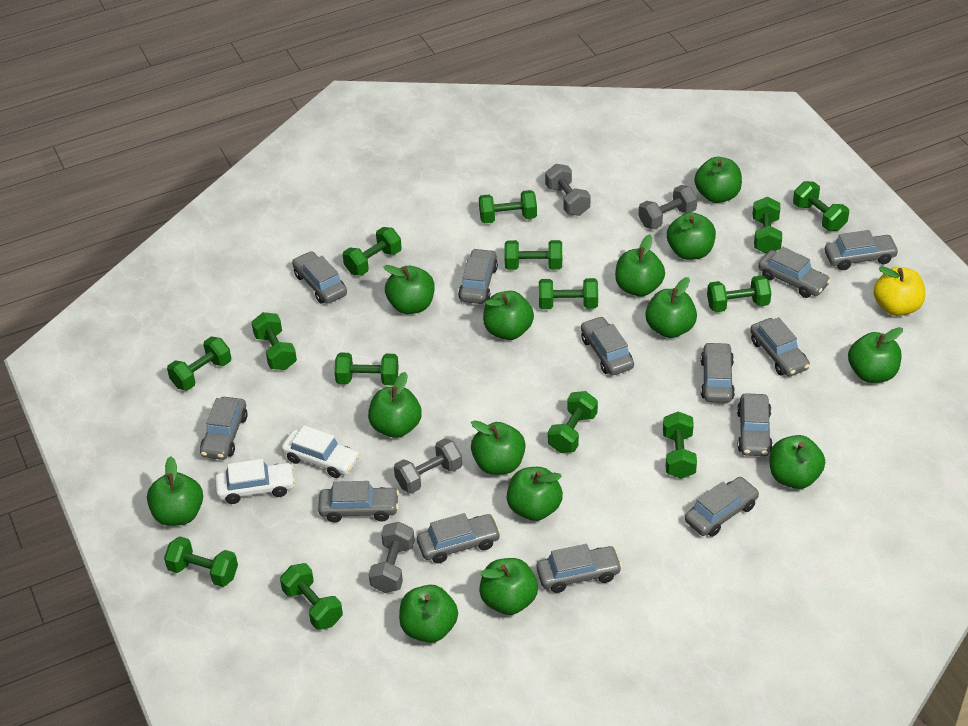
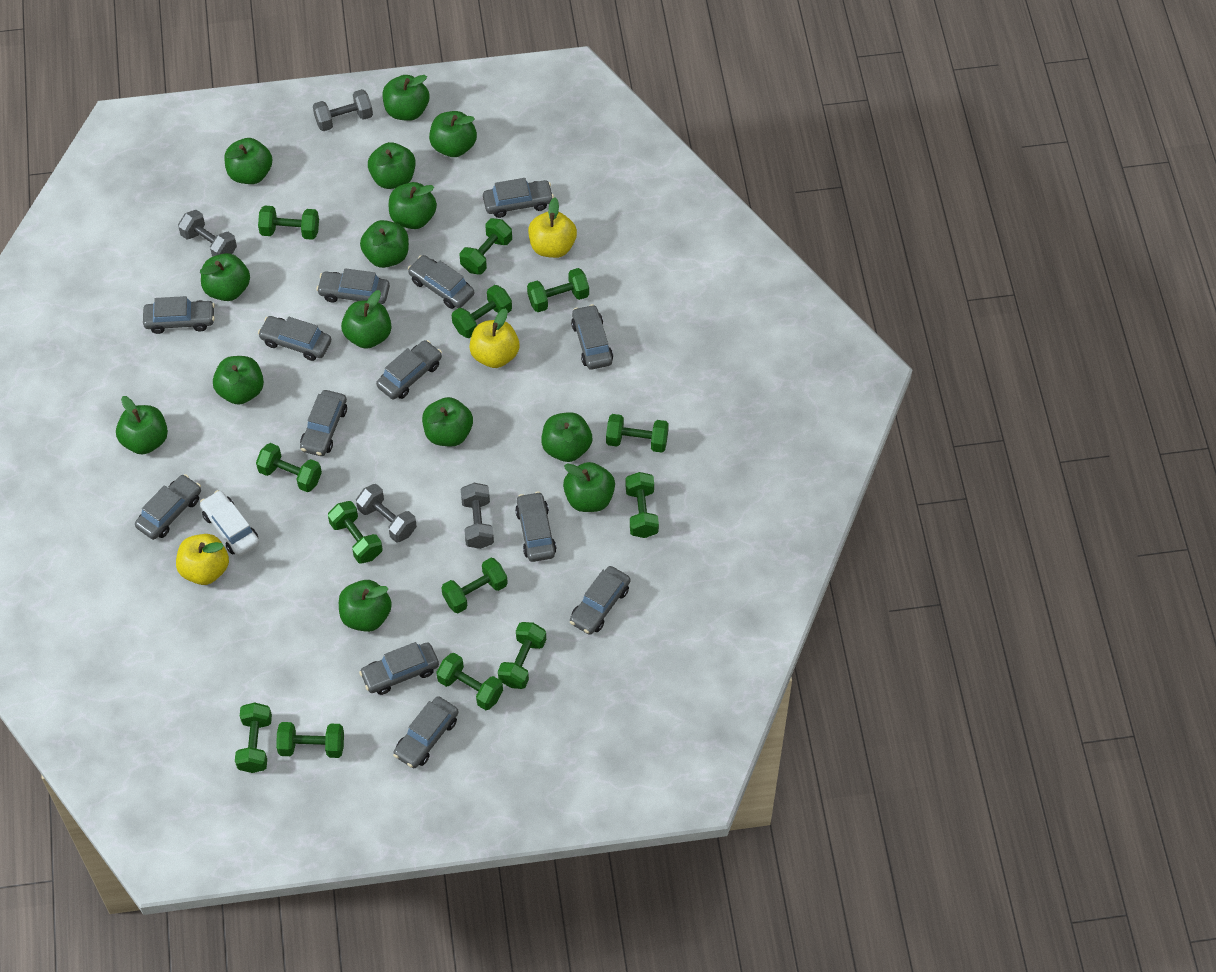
green dumbbell: [164,536,238,587] [167,337,231,391] [251,312,297,370] [280,563,343,630] [334,353,399,385] [343,227,402,276] [479,190,537,224] [505,240,562,270] [539,278,598,309] [548,391,598,453] [663,411,697,479] [707,275,771,312] [753,197,782,254] [793,181,849,231] = 14 -> [235,703,272,773] [256,443,322,492] [258,205,319,240] [276,722,344,758] [328,501,383,564] [436,653,503,710] [441,558,508,613] [452,285,512,338] [460,218,512,275] [498,622,546,689] [527,268,589,312] [606,414,669,453] [625,472,659,538] = 13
white car: [215,459,295,504] [281,425,360,478] = 2 -> [200,490,259,556] = 1
yellow apple: [873,266,925,316] = 1 -> [176,534,229,585] [469,308,520,368] [528,197,577,258] = 3

